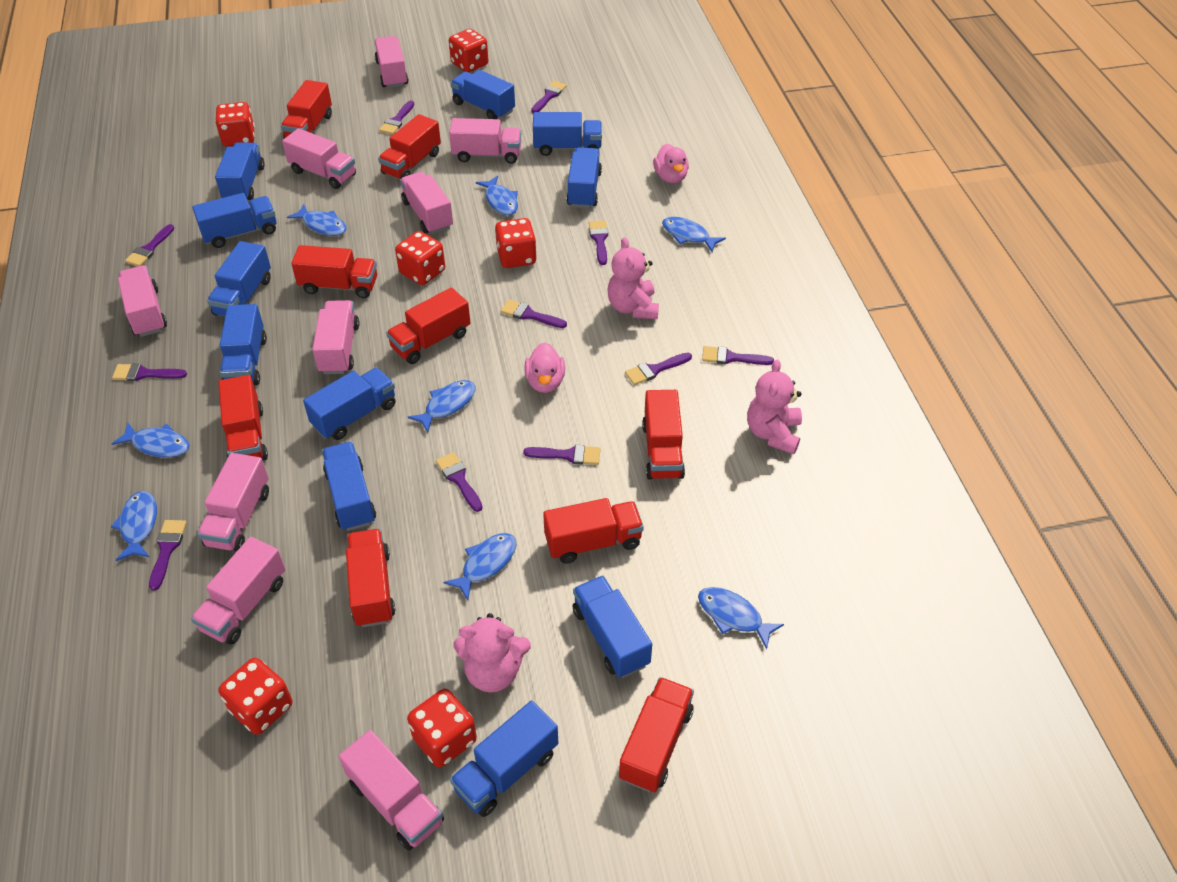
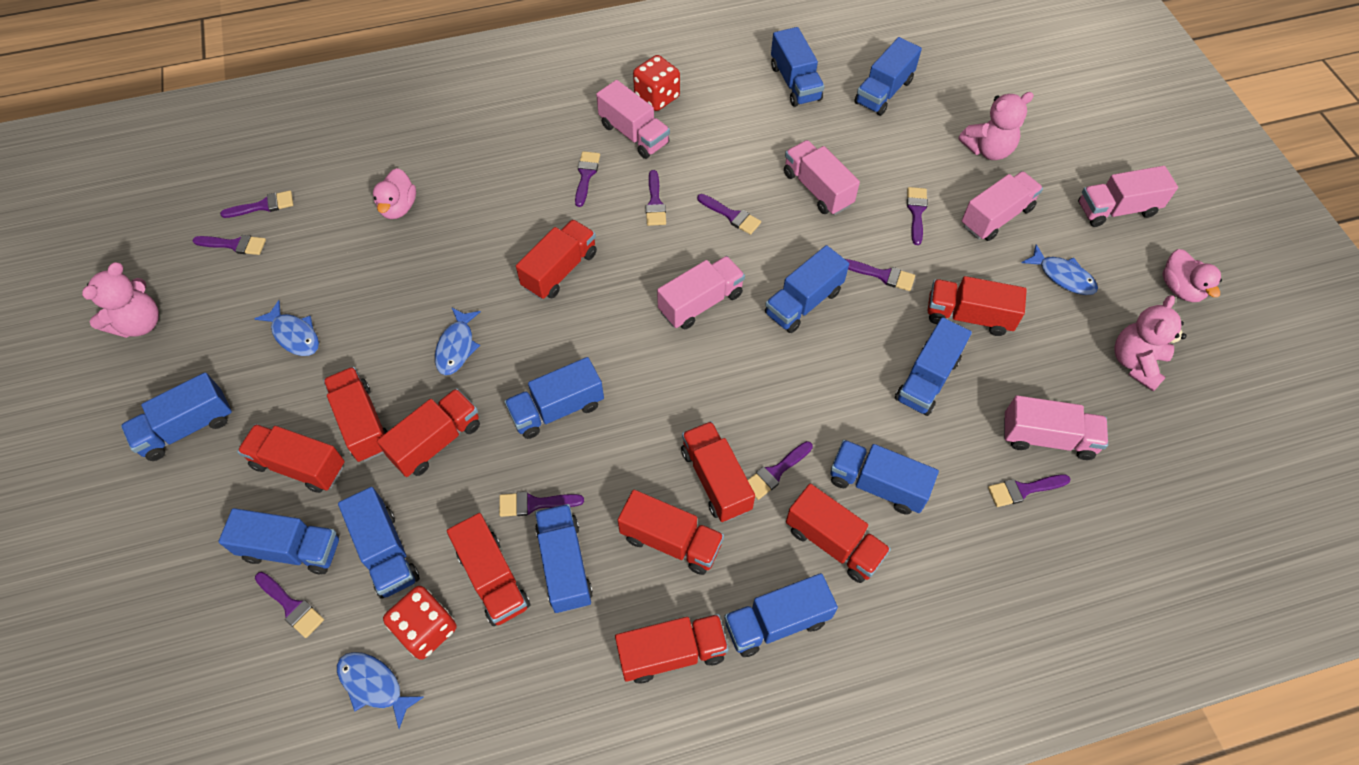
blue fish: [111,491,157,561] [112,423,190,458] [287,204,347,236] [408,380,476,433] [443,533,517,600] [476,176,518,215] [662,217,726,252] [698,587,784,649] = 8 -> [255,300,319,356] [337,652,424,729] [435,307,481,375] [1021,244,1098,295] = 4
pink truck: [118,265,167,337] [191,537,285,645] [197,453,269,552] [282,128,356,189] [312,300,359,374] [339,730,444,851] [375,36,409,88] [400,172,453,234] [449,118,521,164] = 9 -> [596,80,670,159] [657,256,745,329] [784,140,860,215] [962,171,1043,241] [1004,395,1108,460] [1078,166,1178,227] = 6
red dice: [215,102,255,147] [219,658,292,735] [395,231,445,285] [407,689,477,768] [449,29,489,73] [495,218,537,268] = 6 -> [383,586,456,660] [633,55,680,111] = 2
red truck: [218,375,268,461] [281,80,332,139] [291,245,377,298] [346,529,395,627] [378,114,441,179] [386,287,470,364] [543,498,644,564] [619,677,694,792] [642,390,685,480] = 9 -> [237,424,345,493] [323,367,388,462] [377,388,480,477] [447,513,531,626] [516,219,597,299] [615,614,729,684] [618,490,724,575] [681,421,755,522] [786,484,891,583] [928,276,1027,336] = 10

